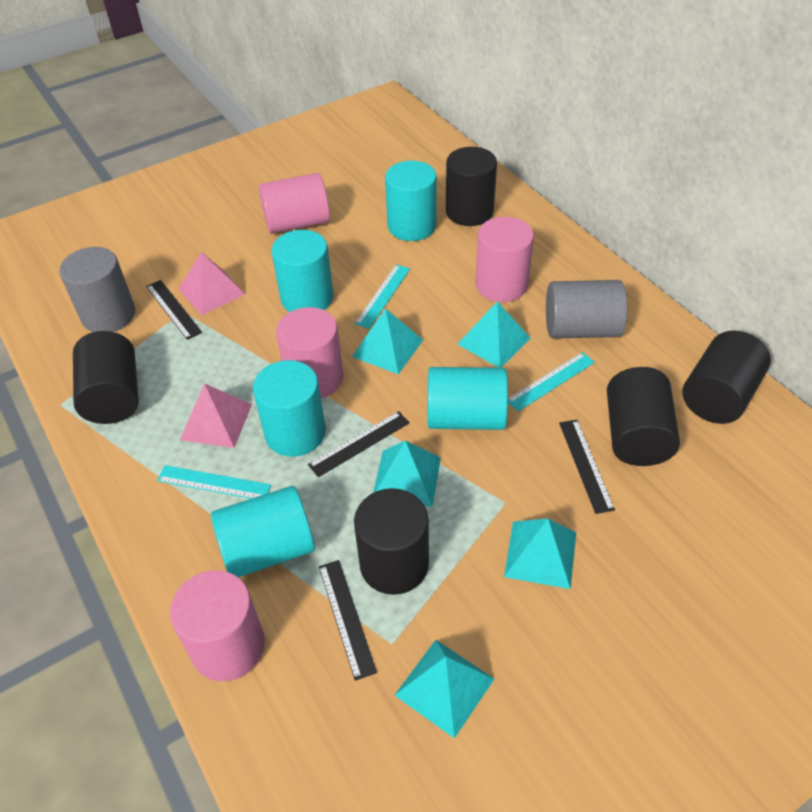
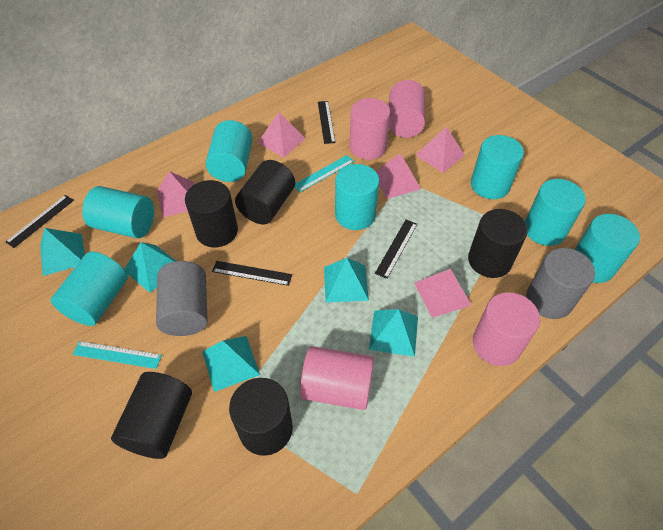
pink pyramid: [179,252,245,315] [180,383,252,448] = 2 -> [157,171,195,218] [258,112,306,157] [376,153,421,199] [414,269,472,318] [416,127,465,173] = 5
turquoise cylinder: [211,486,315,577] [253,360,326,457] [272,230,333,312] [385,161,437,241] [428,367,508,430] = 5 -> [51,252,128,326] [82,186,154,238] [206,120,253,182] [335,164,379,230] [471,135,524,199] [525,179,586,246] [574,214,640,283] = 7
turquoise ruler: [157,465,271,499] [354,264,410,329] [508,352,595,411] = 3 -> [72,341,162,369] [294,155,354,192] = 2

